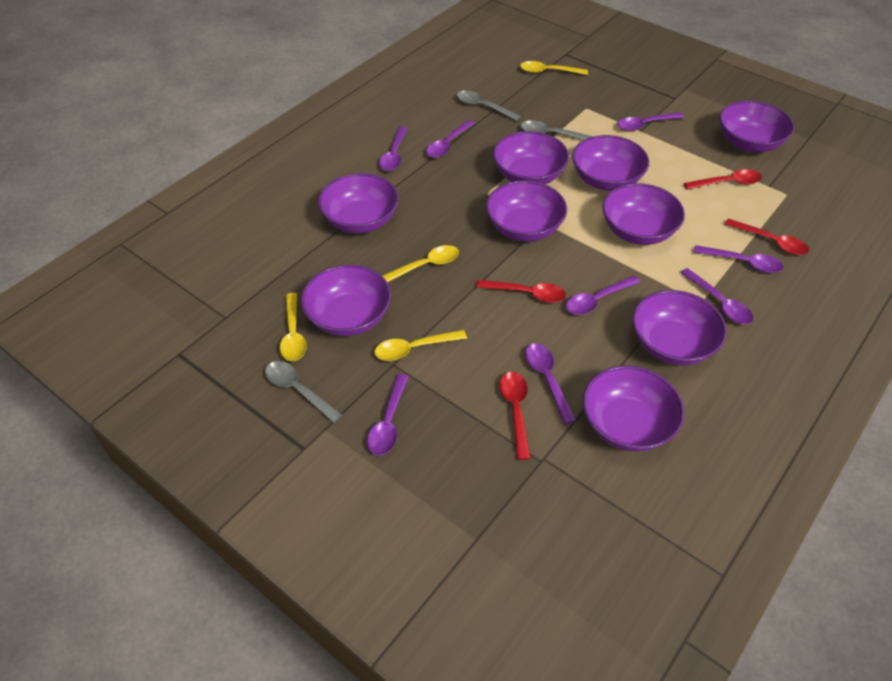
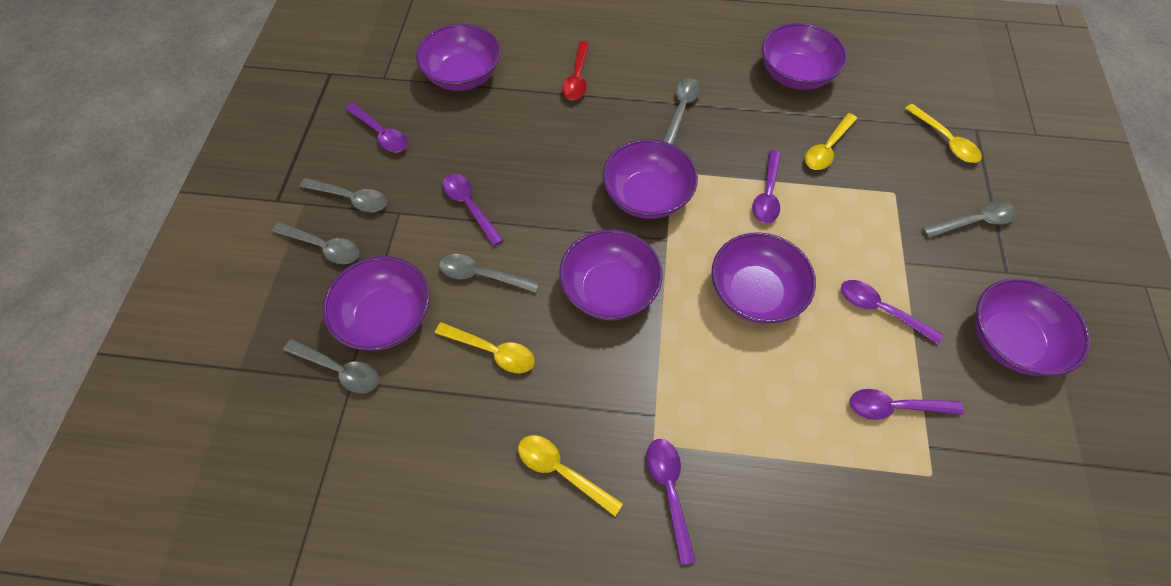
grey spoon: [265,361,342,423] [457,90,521,121] [521,120,593,140] = 3 -> [272,222,359,264] [283,339,379,394] [300,178,387,212] [439,254,539,293] [663,78,701,145] [922,201,1017,238] = 6
purple bowl: [301,265,391,336] [318,173,399,233] [486,180,567,242] [493,131,569,184] [572,135,649,191] [583,365,685,452] [602,183,685,245] [632,290,727,365] [719,100,794,152] = 9 -> [322,256,430,351] [416,24,501,91] [559,229,663,320] [603,139,698,219] [711,232,816,324] [762,23,847,90] [975,278,1090,376] = 7
purple spoon: [367,374,409,455] [379,126,408,171] [426,120,475,158] [525,343,576,424] [566,275,640,315] [617,112,684,131] [680,268,753,324] [694,245,783,273] = 8 -> [345,103,408,152] [443,174,504,246] [646,439,696,565] [752,150,781,223] [841,280,943,344] [850,389,964,420] = 6
red spoon: [476,280,566,303] [500,372,531,460] [684,169,762,190] [724,218,809,255] = 4 -> [562,41,589,100] = 1

